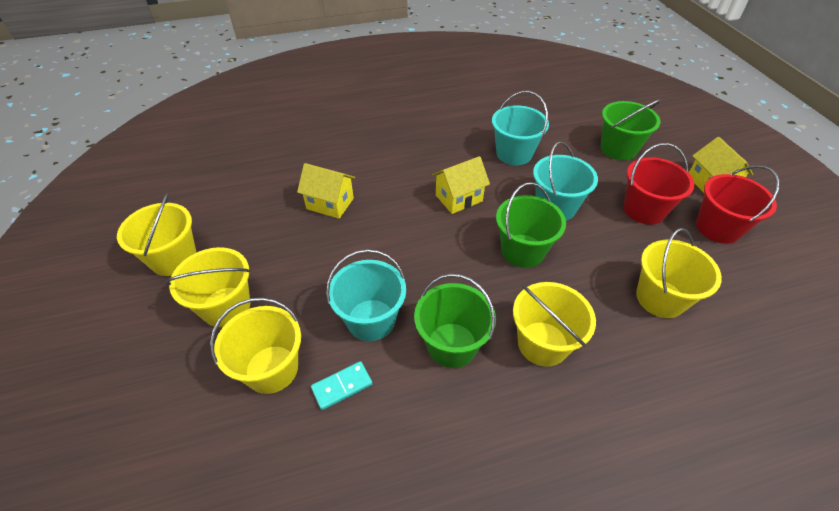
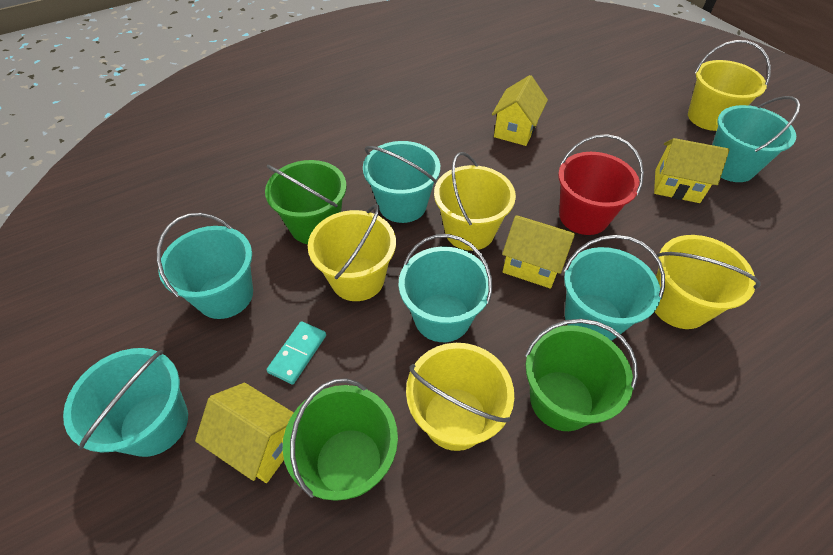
red bucket: [624,143,694,225] [696,165,780,244] = 2 -> [558,134,644,235] = 1
turquoise bucket: [326,249,406,341] [492,91,549,165] [533,141,598,221] = 3 -> [63,348,188,457] [157,213,253,319] [363,141,440,223] [399,234,492,342] [563,235,665,341] [712,96,800,182] = 6
yellow house: [297,163,355,219] [432,156,490,214] [689,137,753,194] = 3 -> [195,383,294,483] [492,75,548,146] [502,215,575,289] [654,138,729,203] = 4

